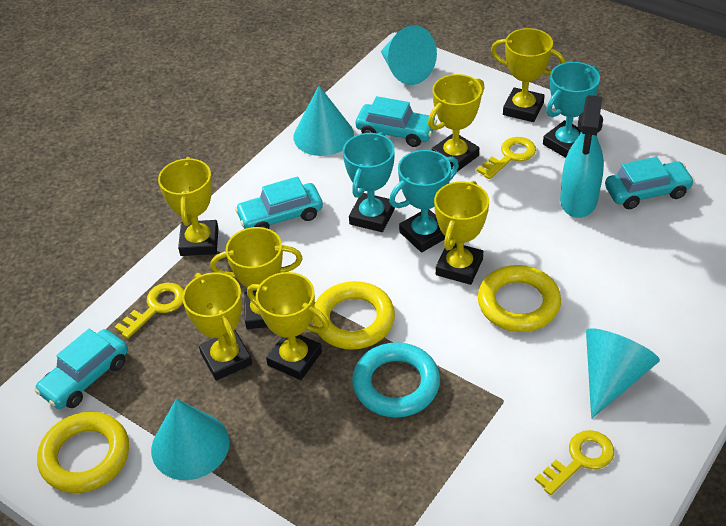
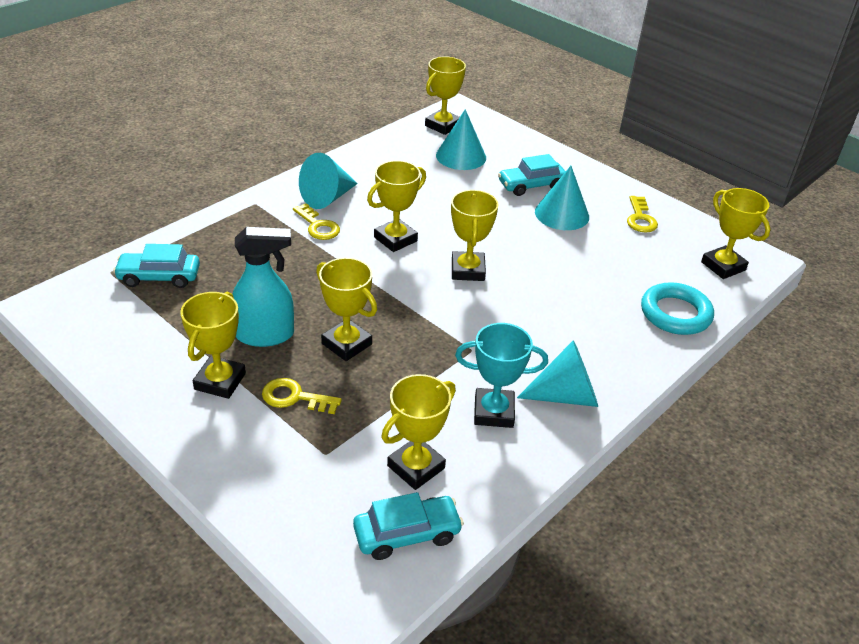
turquoise car: [34,329,128,409] [235,177,323,229] [356,96,437,147] [605,157,695,209] = 4 -> [113,244,200,288] [353,492,464,560] [498,154,566,196] = 3
turquoise trophy: [343,132,395,232] [389,150,459,252] [543,62,600,158] = 3 -> [455,323,548,428] = 1
yellow ring: [37,412,129,493] [312,281,395,350] [478,265,561,332] = 3 -> none = 0

